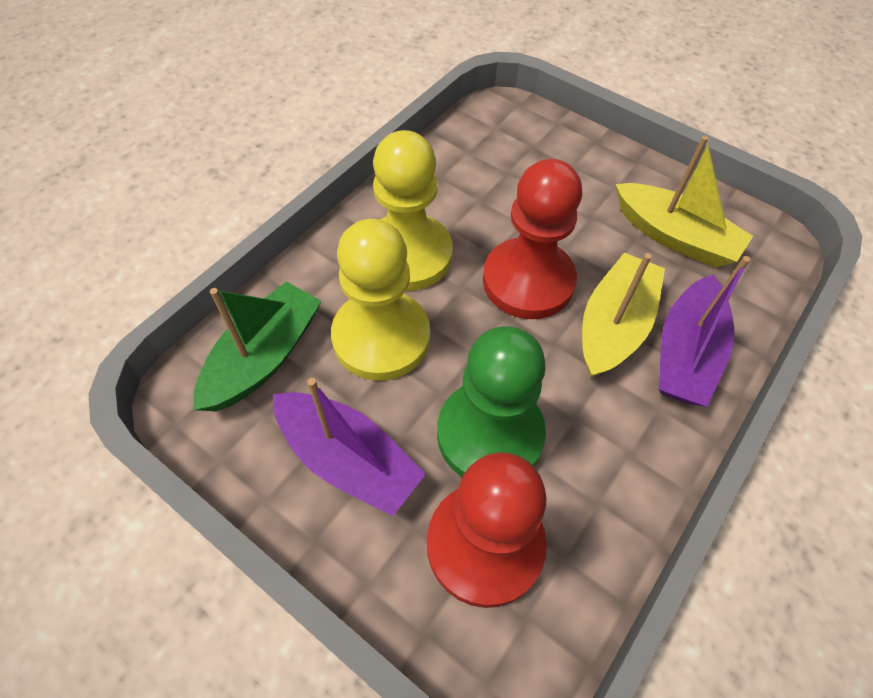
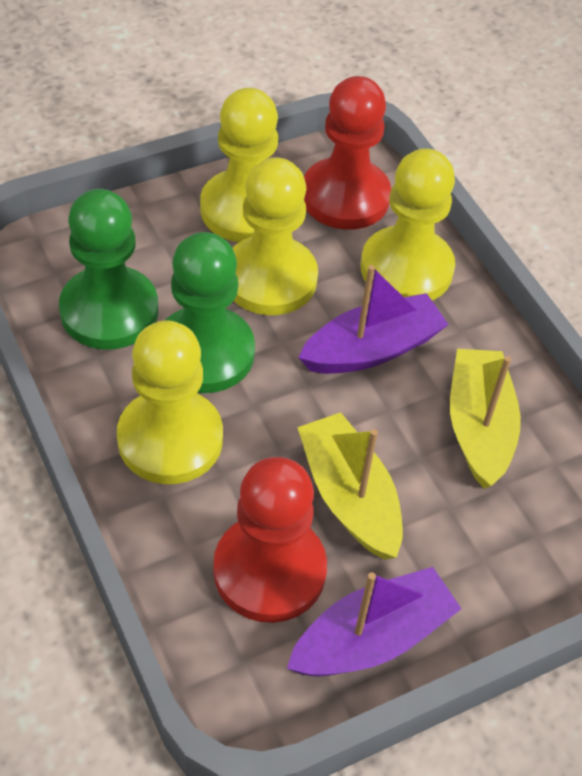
green boat: [194,281,321,411] = 1 -> none = 0
green pawn: [437,326,546,477] = 1 -> [59,189,158,349] [166,232,255,393] = 2
yellow pawn: [331,219,430,381] [373,130,453,291] = 2 -> [117,320,223,484] [200,88,278,242] [232,157,318,315] [360,148,455,300] = 4

